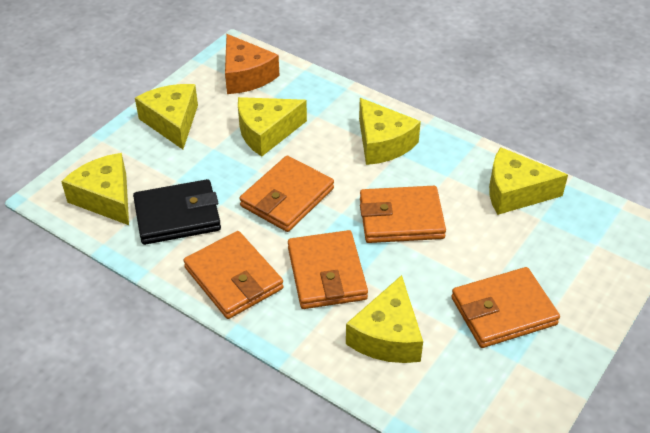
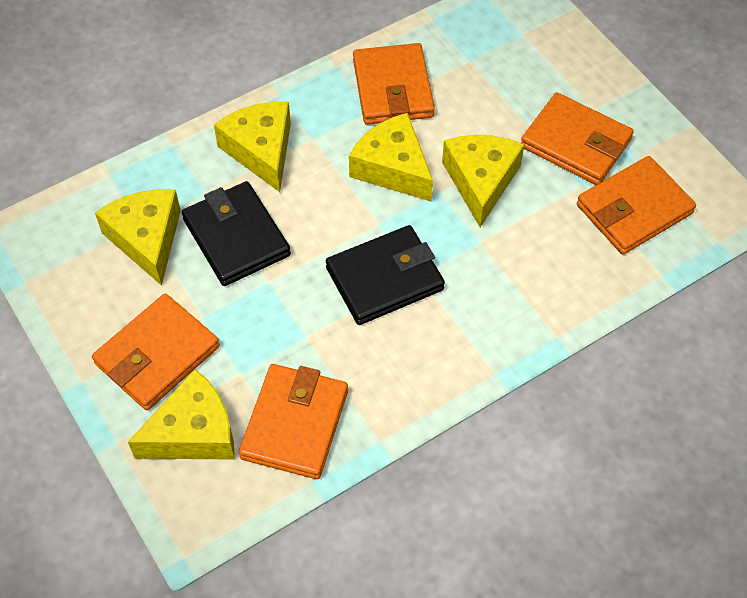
black wallet: [133,179,221,245] = 1 -> [182,181,291,286] [326,225,445,325] = 2
orange cheese: [225,34,280,94] = 1 -> none = 0
yellow cheese: [61,153,129,225] [135,84,198,149] [238,97,307,157] [346,275,423,363] [359,98,421,165] [489,147,568,215] = 6 -> [95,189,181,286] [128,369,234,459] [214,102,291,192] [349,113,433,202] [442,135,524,227] = 5

